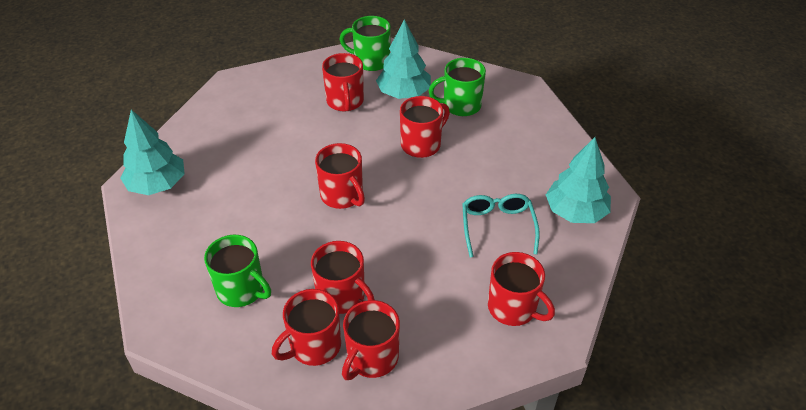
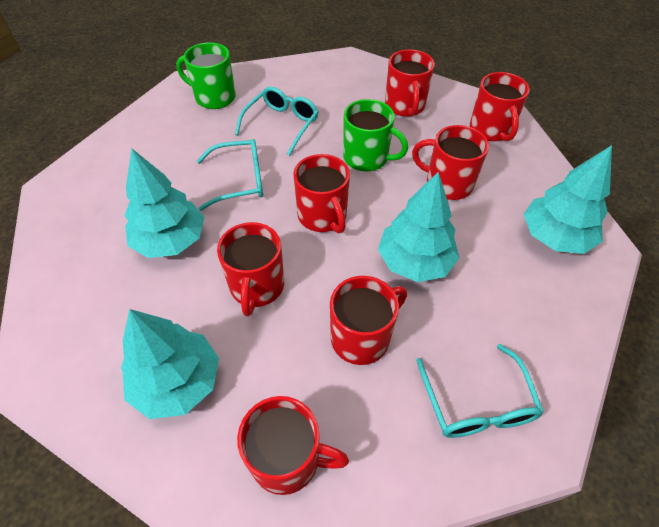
green mug: [204,235,271,307] [339,16,391,71] [429,58,486,116] = 3 -> [176,42,236,109] [343,99,408,172] = 2
turquoise glasses: [462,194,540,257] = 1 -> [197,139,263,211] [235,87,318,156] [416,344,544,438] = 3
turquoise tree: [120,110,185,195] [376,19,431,99] [546,137,611,223] = 3 -> [121,309,219,419] [125,149,205,258] [378,172,459,282] [523,145,612,254] = 4

